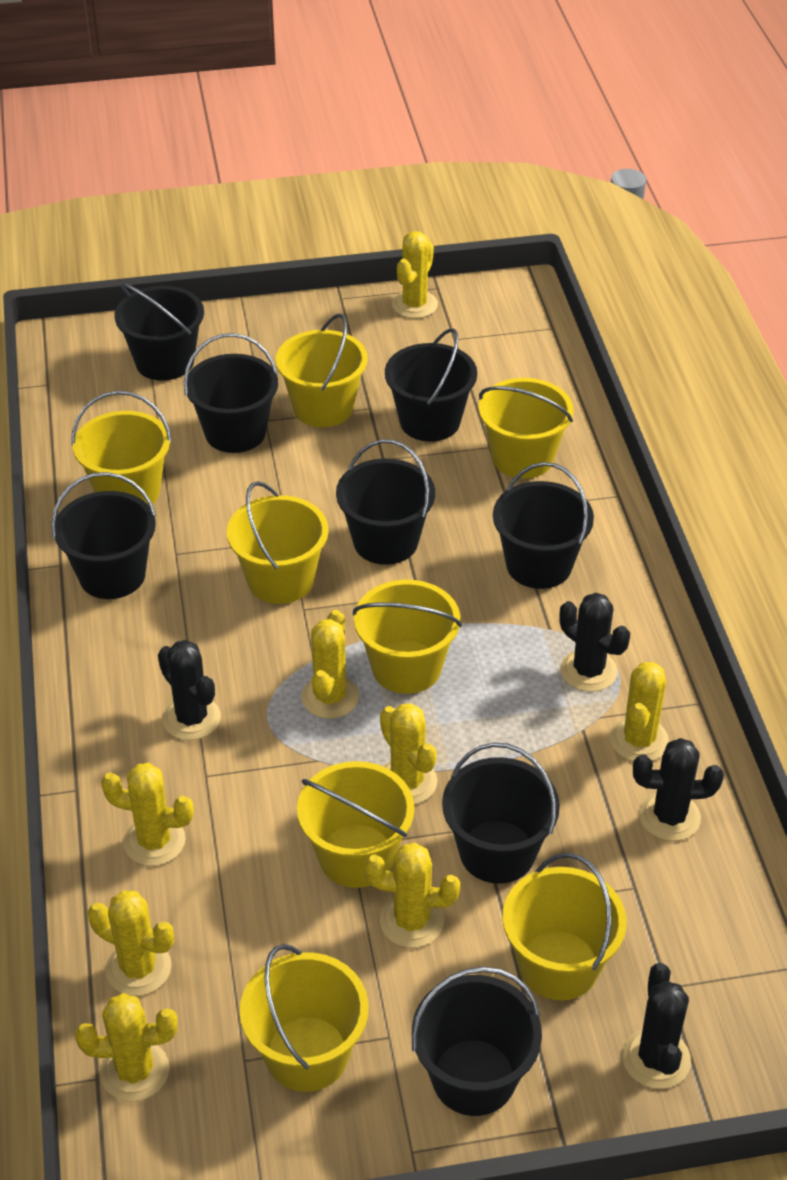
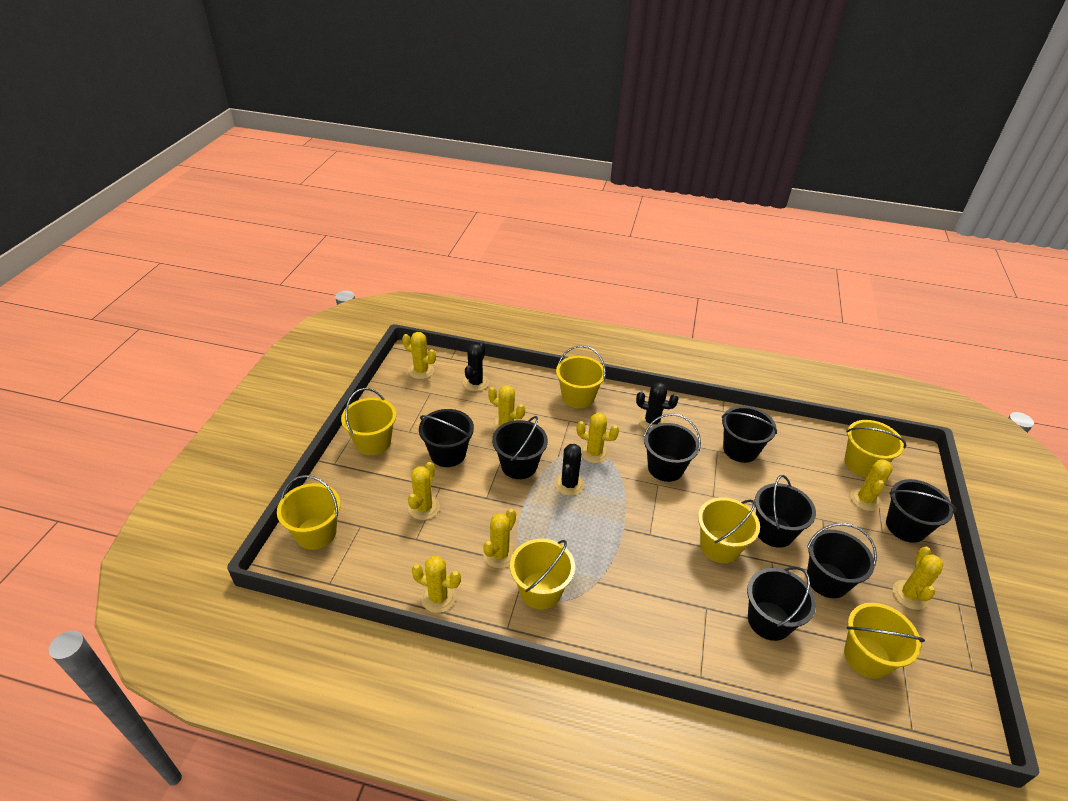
black cactus: [158,640,221,740] [559,593,630,692] [622,963,691,1089] [633,738,724,841] = 4 -> [463,342,489,391] [554,444,584,496] [636,382,679,430] = 3
yellow bucket: [71,391,172,504] [227,481,329,604] [240,944,369,1092] [276,314,368,427] [297,761,414,888] [353,580,462,694] [479,378,573,479] [503,853,627,1000] = 8 -> [277,475,341,550] [341,388,396,455] [510,539,575,610] [556,345,606,409] [698,497,760,563] [844,603,925,679] [845,420,906,477] = 7

